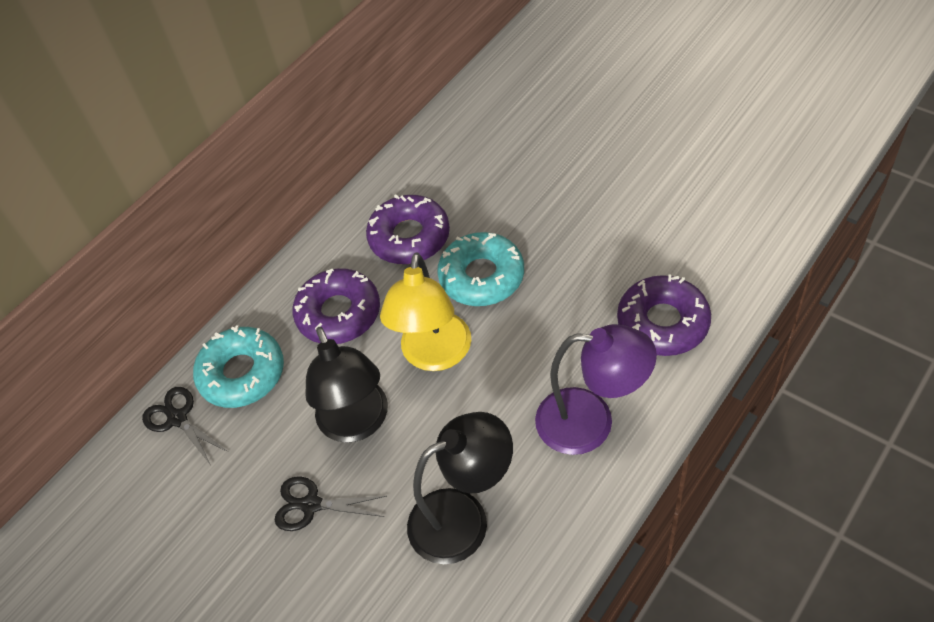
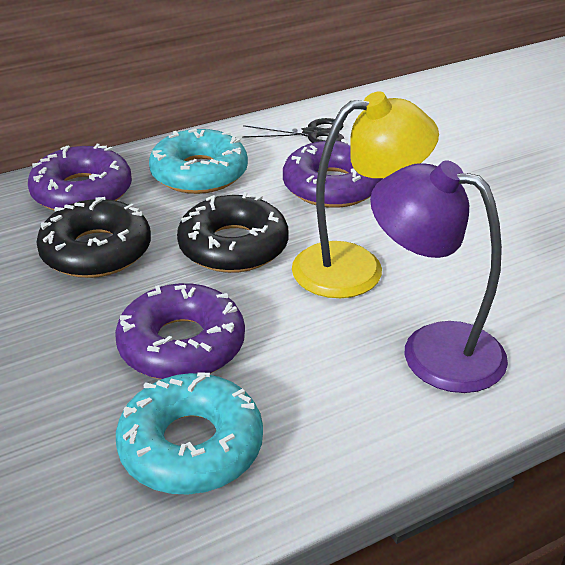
black donut: none = 0 -> [36,197,151,278] [177,192,289,273] = 2
black lamp: [305,327,388,443] [407,412,513,564] = 2 -> none = 0
black scissors: [142,387,228,465] [275,477,387,531] = 2 -> [242,118,344,143] = 1

